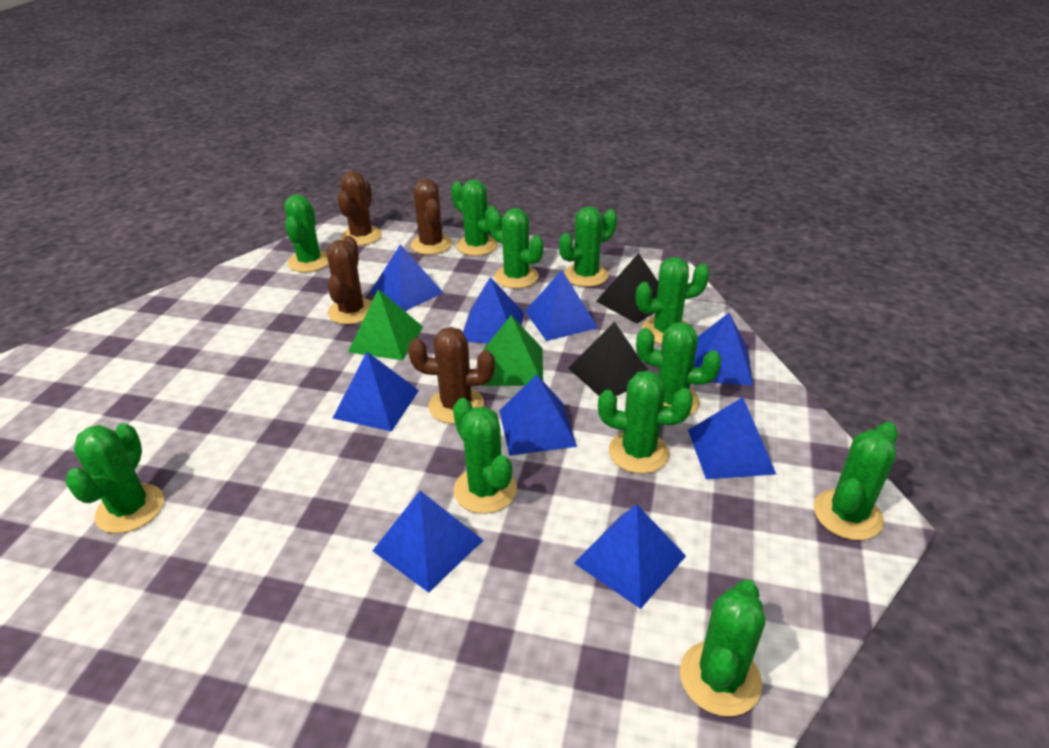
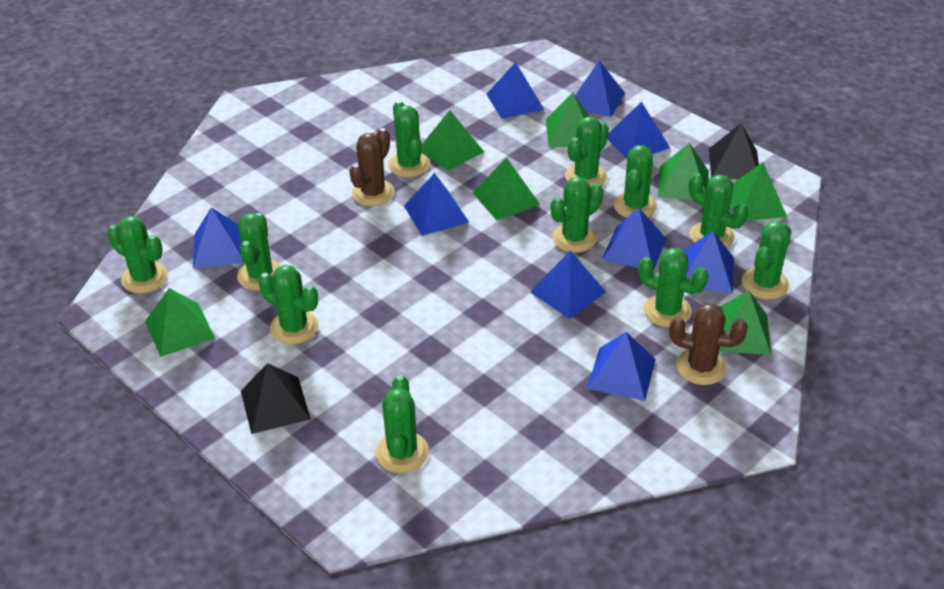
brown cactus: [326,236,372,324] [337,171,382,246] [408,327,495,424] [411,179,452,255] = 4 -> [350,128,395,206] [669,303,748,385] = 2
green pyramid: [348,289,423,360] [481,315,543,386] = 2 -> [145,288,215,357] [421,110,484,171] [473,157,540,220] [546,92,590,147] [658,143,709,200] [719,291,771,355] [730,162,787,221] = 7

